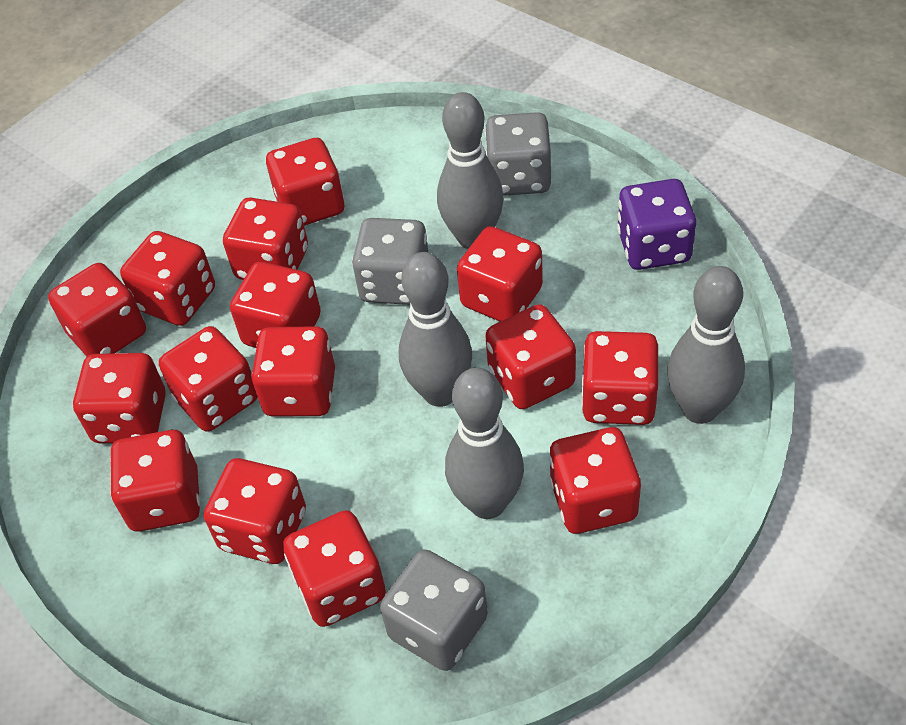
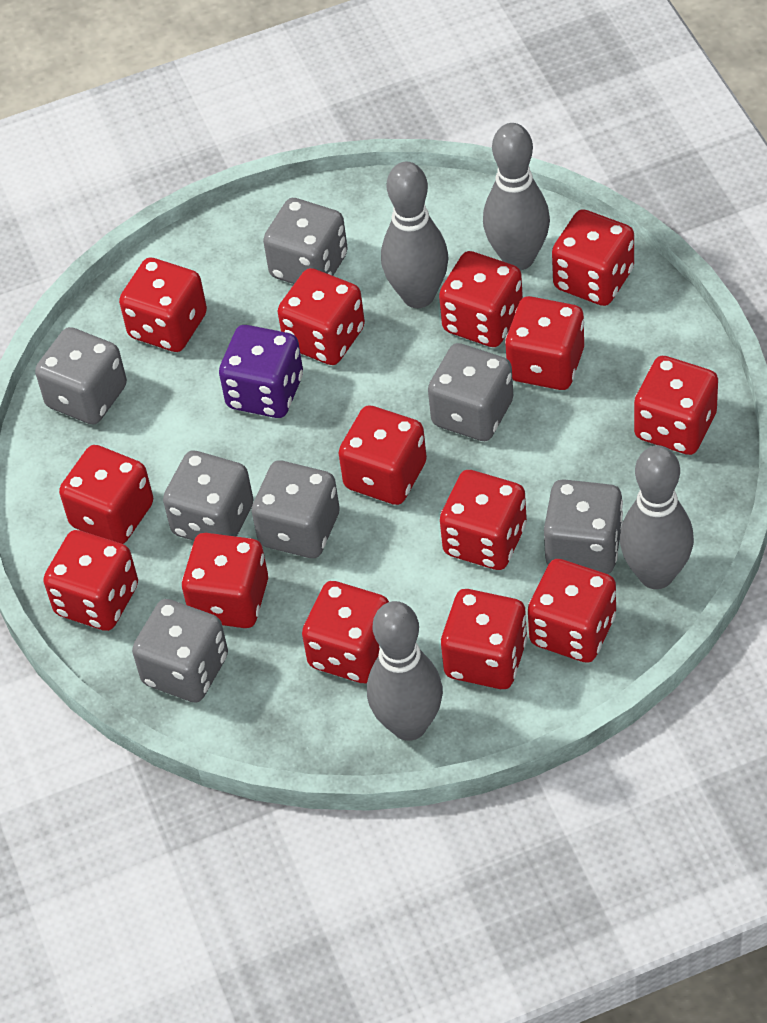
grey dice: [352,218,428,305] [380,549,488,671] [485,112,551,196] = 3 -> [35,327,127,425] [132,599,228,703] [163,450,254,541] [252,461,340,558] [263,198,348,284] [428,343,513,441] [544,479,623,574] = 7
red dice: [48,263,146,357] [73,353,166,443] [110,430,200,532] [120,231,215,326] [159,326,258,432] [204,458,306,564] [223,197,308,280] [230,262,321,348] [251,326,335,417] [266,138,344,226] [283,510,386,627] [457,226,543,321] [485,304,576,409] [549,427,641,534] [581,331,658,425] = 15 -> [43,530,138,631] [59,445,153,544] [119,257,207,352] [182,533,268,628] [278,268,365,365] [302,581,389,683] [338,405,427,505] [439,251,523,347] [440,470,527,570] [441,589,527,689] [505,296,584,390] [528,559,616,663] [552,209,634,306] [634,356,718,455] = 14

